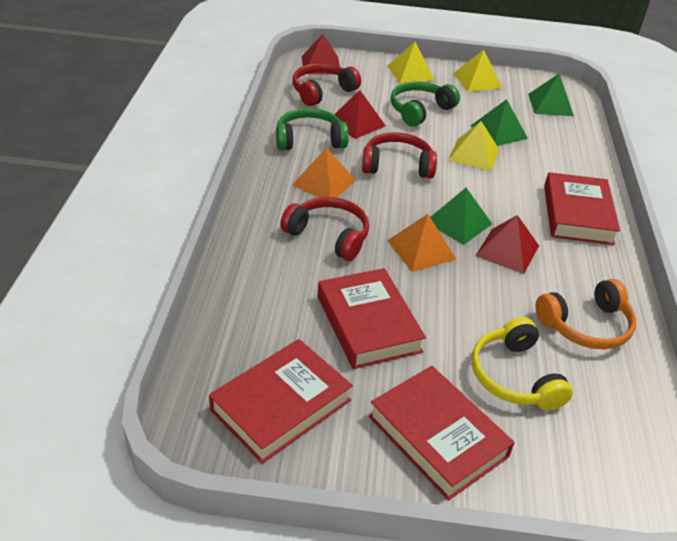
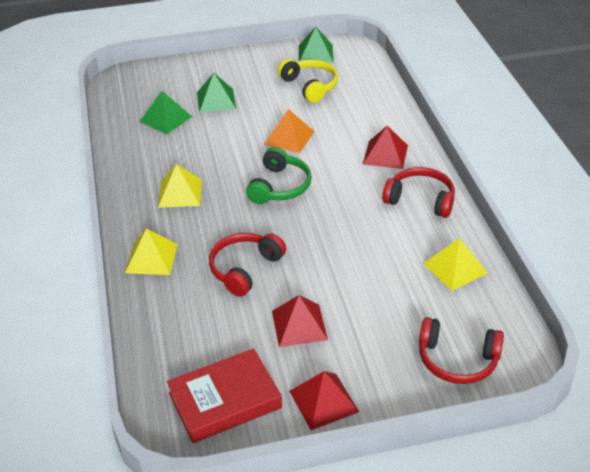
green headphones: [276,108,349,151] [391,81,460,127] = 2 -> [246,147,312,204] = 1
orange headphones: [536,279,636,349] = 1 -> none = 0
orange pyramid: [292,147,356,198] [387,214,456,272] = 2 -> [264,109,315,153] = 1
red book: [209,339,353,464] [318,268,426,369] [369,366,514,501] [544,172,620,245] = 4 -> [167,348,282,443] = 1

